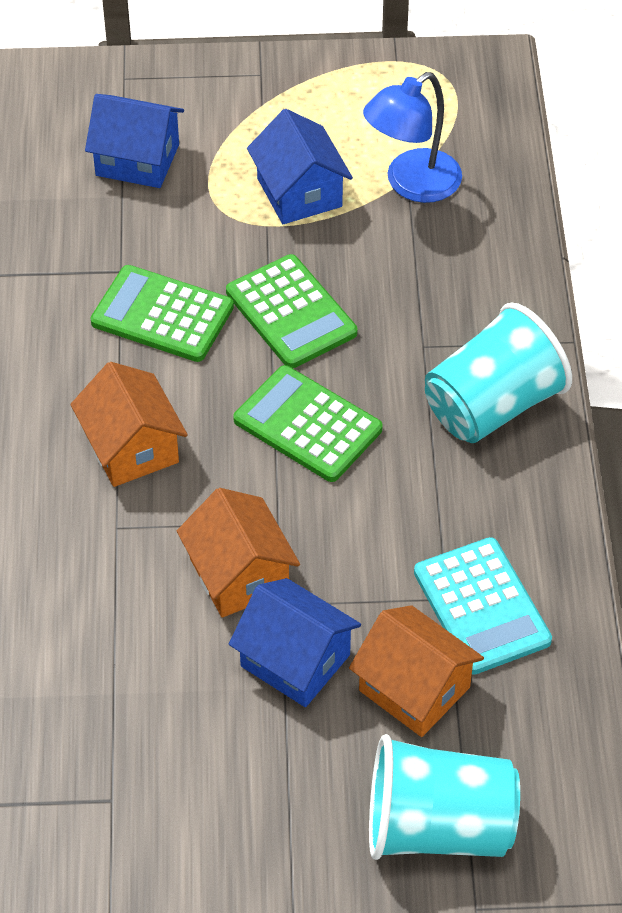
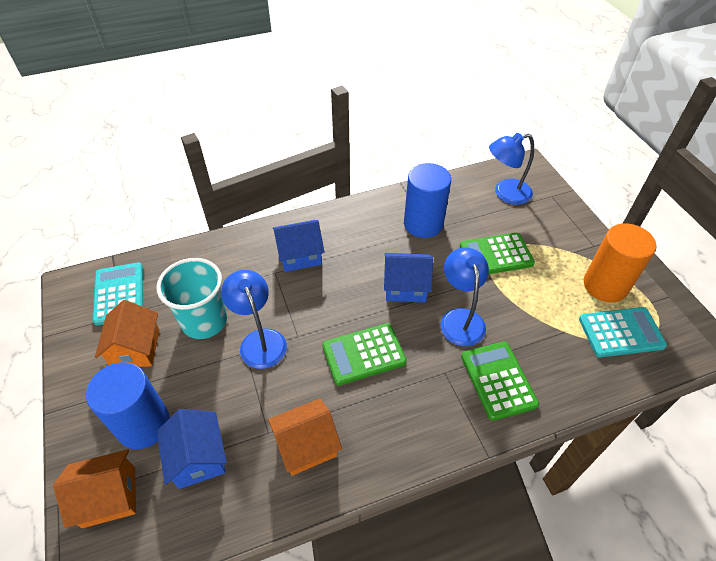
blue cylinder: none = 0 -> [86,362,170,449] [404,163,451,238] = 2
blue lamp: [363,72,462,203] = 1 -> [221,270,287,369] [440,247,489,346] [489,133,534,205] = 3
orange cylinder: none = 0 -> [584,223,656,303] = 1
turquoise calculator: [414,537,552,675] = 1 -> [92,262,143,326] [579,307,667,358] = 2
turquoise cup: [369,734,520,860] [425,302,572,443] = 2 -> [156,258,227,339] = 1

